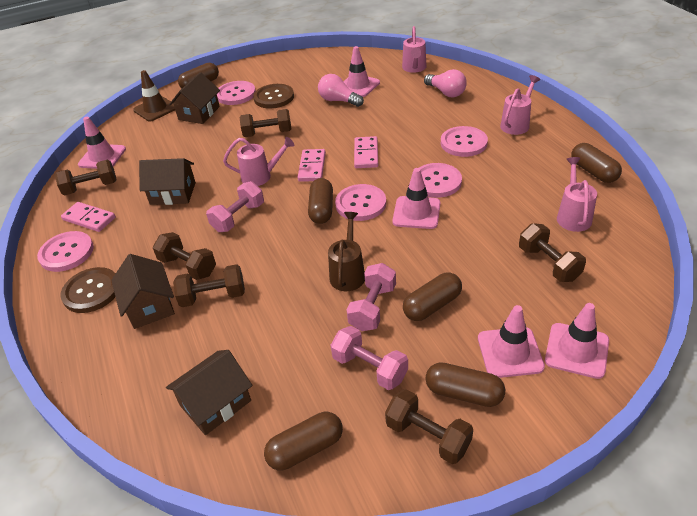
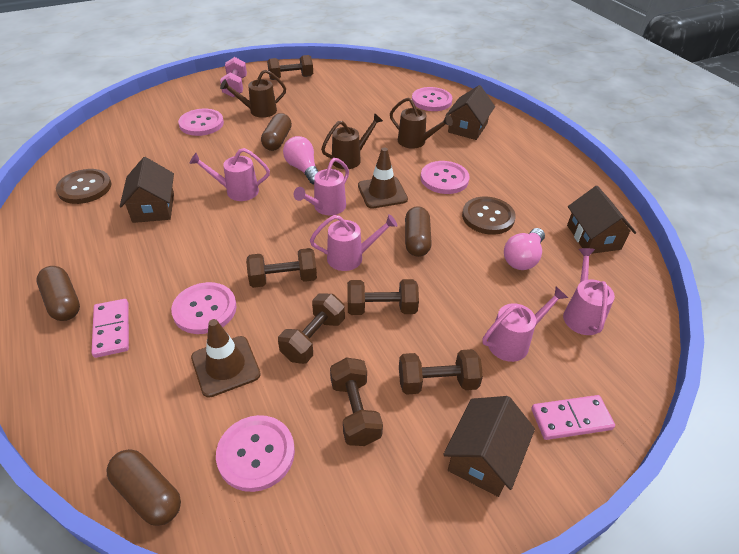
brown capsule: [178,63,219,88] [264,412,343,470] [308,178,333,224] [403,272,462,321] [425,362,505,407] [571,143,622,183] = 6 -> [36,266,80,321] [106,449,181,526] [261,113,292,151] [405,206,432,257] = 4
brown traffic cone: [133,70,175,122] = 1 -> [191,319,261,398] [358,147,408,209] = 2
brown watering can: [328,212,365,291] = 1 -> [220,70,286,118] [321,113,383,169] [390,97,453,149] = 3
pink domino: [61,202,116,232] [297,149,326,182] [354,136,378,168] = 3 -> [91,299,129,358] [531,395,615,440] = 2
pink dumbbell: [206,181,264,232] [331,326,408,390] [347,263,396,331] = 3 -> [220,57,247,97] = 1
pink traffic cone: [78,117,126,169] [343,46,380,97] [392,168,441,229] [478,305,545,378] [545,303,609,379] = 5 -> none = 0
pink watering can: [223,137,294,186] [402,26,426,73] [500,75,540,135] [557,157,597,232] = 4 -> [190,148,270,201] [294,158,349,215] [310,214,398,271] [482,286,568,362] [563,248,615,335] = 5

